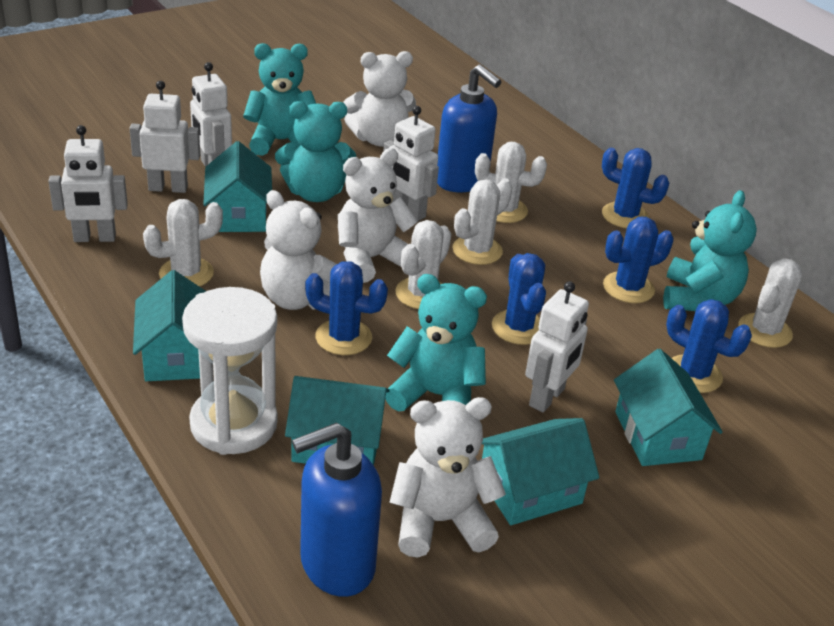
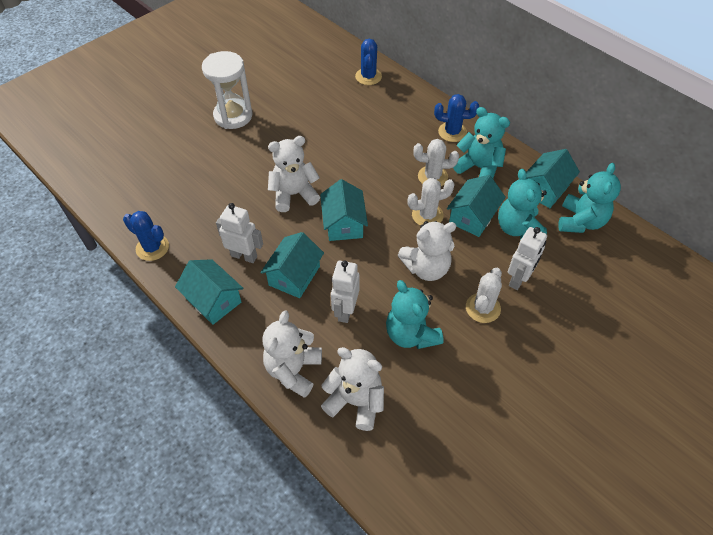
blue cactus: [305,261,388,355] [492,253,546,345] [602,148,669,228] [603,217,673,303] [666,299,752,393] = 5 -> [123,211,169,261] [355,39,382,85] [434,94,479,142] = 3
blue soap dispenser: [292,422,382,597] [437,64,501,193] = 2 -> none = 0
white cactus: [143,199,223,287] [395,220,451,309] [452,178,513,265] [475,142,547,223] [738,258,802,348] = 5 -> [407,178,455,226] [413,139,459,186] [466,268,502,323] = 3
white robot: [48,125,128,242] [129,81,200,193] [190,62,232,166] [384,106,439,221] [525,281,589,412] = 5 -> [216,203,263,263] [331,260,360,323] [508,227,547,290] = 3

